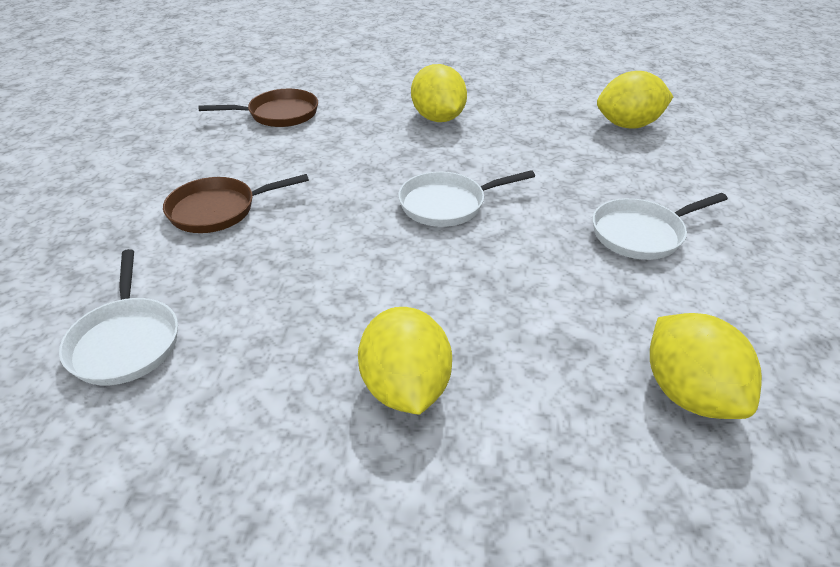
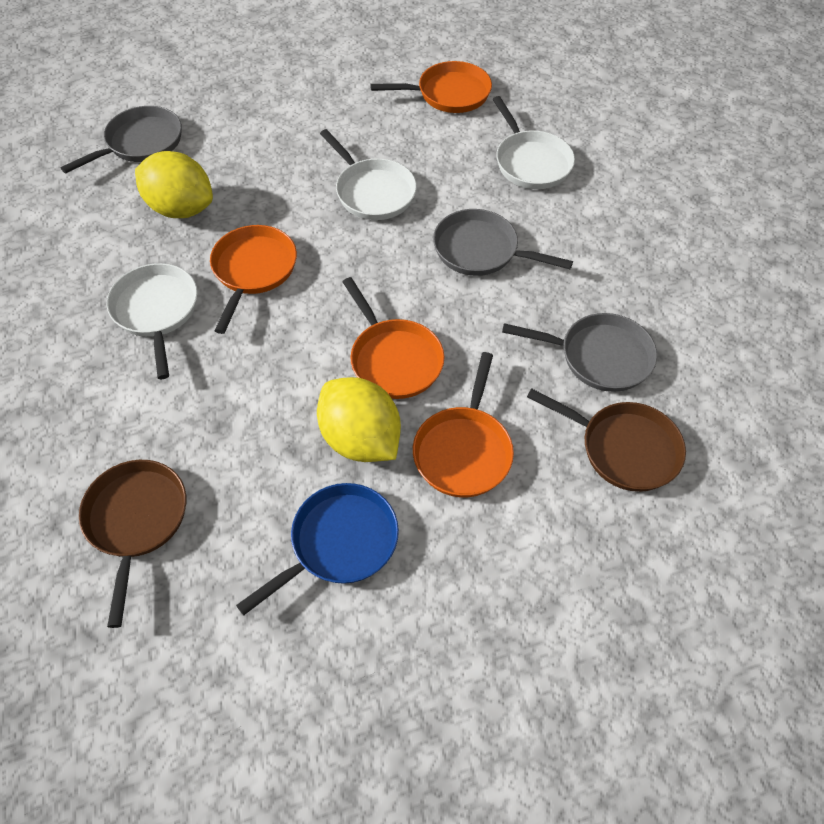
blue pan: none = 0 -> [236,483,399,615] = 1
grey pan: none = 0 -> [61,106,182,174] [433,209,573,276] [502,313,657,392] = 3
orange pan: none = 0 -> [210,225,297,334] [342,277,444,399] [370,61,492,113] [413,352,514,497] = 4
yellow lemon: [358,307,452,415] [411,64,467,122] [597,71,673,129] [650,313,762,419] = 4 -> [135,151,213,218] [317,377,401,462] = 2

